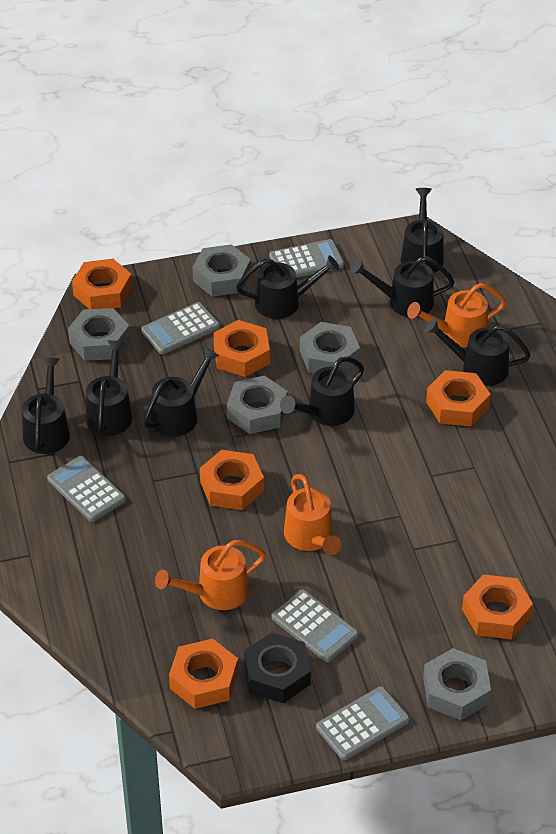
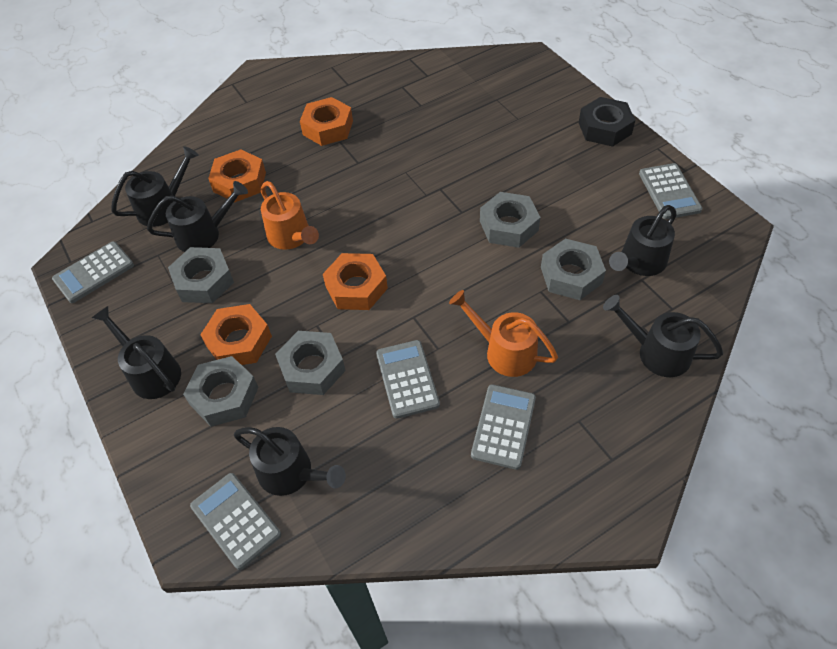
black watering can: [22,357,70,454] [86,340,132,436] [143,347,220,437] [236,255,339,319] [280,357,364,426] [350,256,454,317] [401,188,444,273] [424,318,531,386] = 8 -> [92,306,181,399] [111,146,199,227] [147,181,248,252] [234,427,346,496] [603,295,723,377] [609,205,676,276] = 6
orange nut: [72,259,132,309] [169,639,238,709] [200,450,264,510] [214,320,270,377] [426,370,490,427] [462,574,533,640] = 6 -> [200,304,272,365] [208,149,266,203] [300,97,353,146] [323,253,388,310] = 4
orange watering can: [155,540,266,610] [284,474,341,555] [407,283,506,348] = 3 -> [261,181,319,250] [449,290,558,377] = 2

